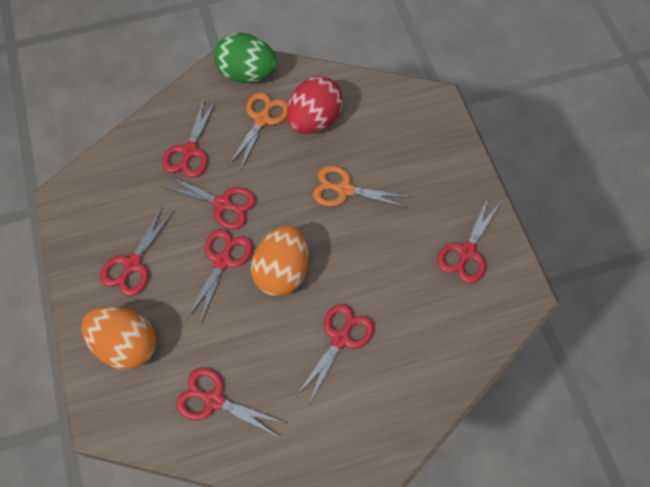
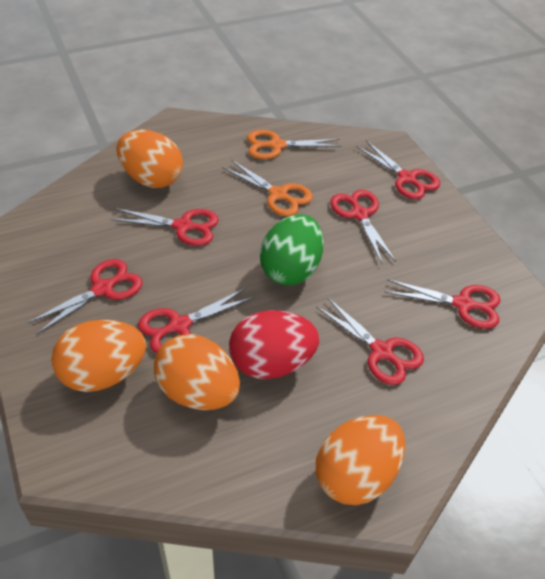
orange egg: [81,306,156,369] [251,225,309,297] = 2 -> [51,320,146,392] [116,130,183,188] [154,334,240,410] [316,415,405,505] = 4

